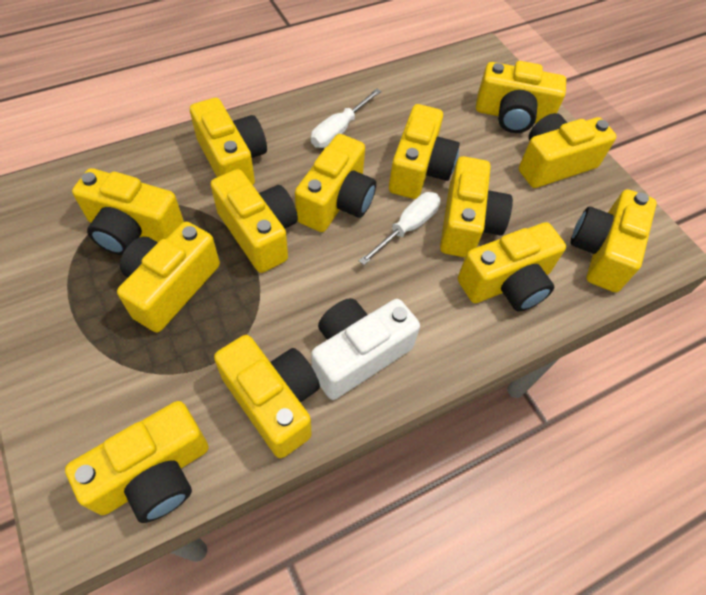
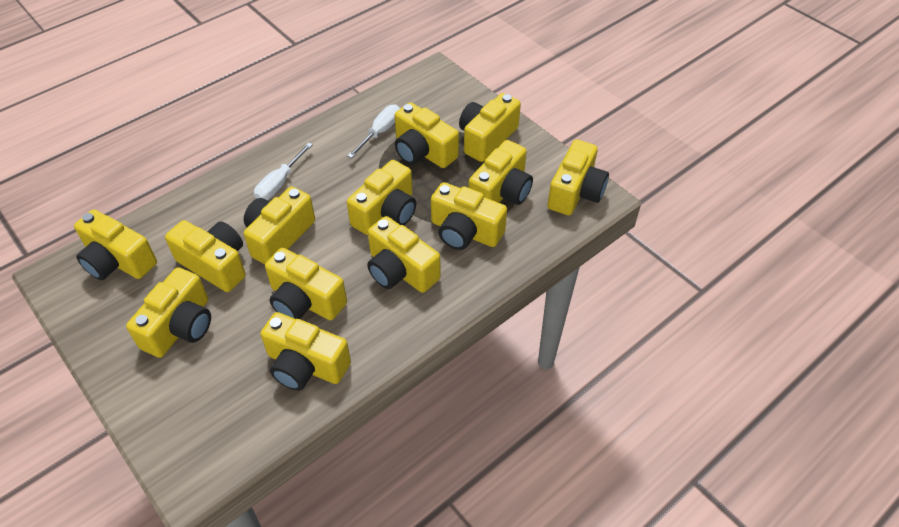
white camera: [311,298,420,400] = 1 -> none = 0

